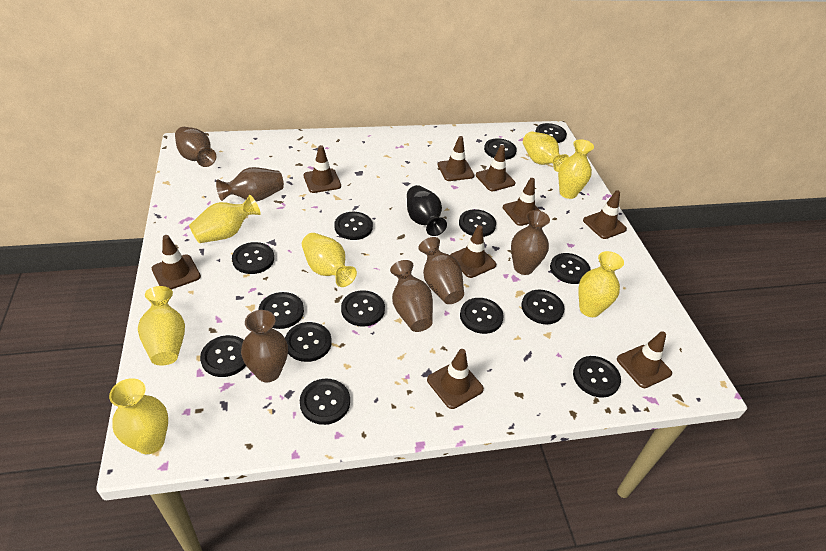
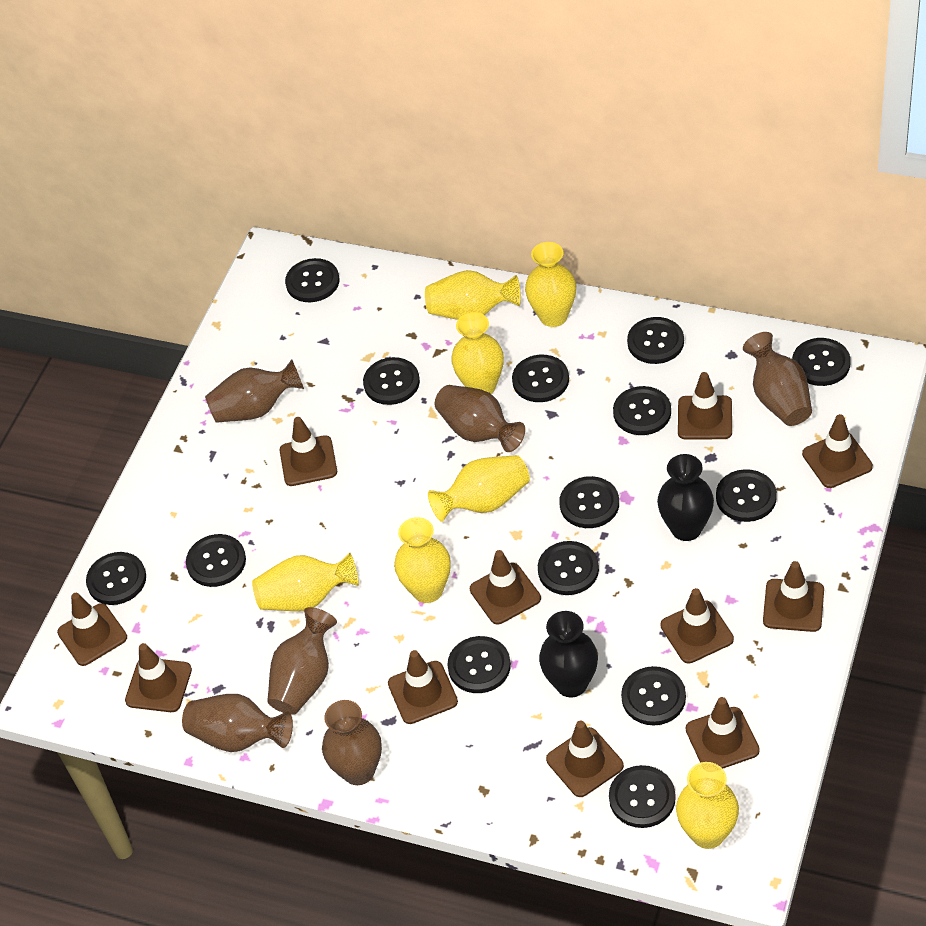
black vase: [407,185,447,236] = 1 -> [539,611,598,698] [657,454,714,541] = 2
brown traffic cone: [152,235,201,290] [303,145,341,193] [427,349,484,409] [437,136,474,181] [450,225,497,278] [476,145,515,191] [503,178,540,226] [583,190,627,239] [617,331,672,388] = 9 -> [57,593,127,666] [125,643,192,712] [280,417,337,486] [388,650,458,724] [470,550,541,624] [546,721,624,797] [660,588,734,664] [678,372,732,440] [686,697,760,769] [763,561,824,632] [802,414,873,488] = 11

